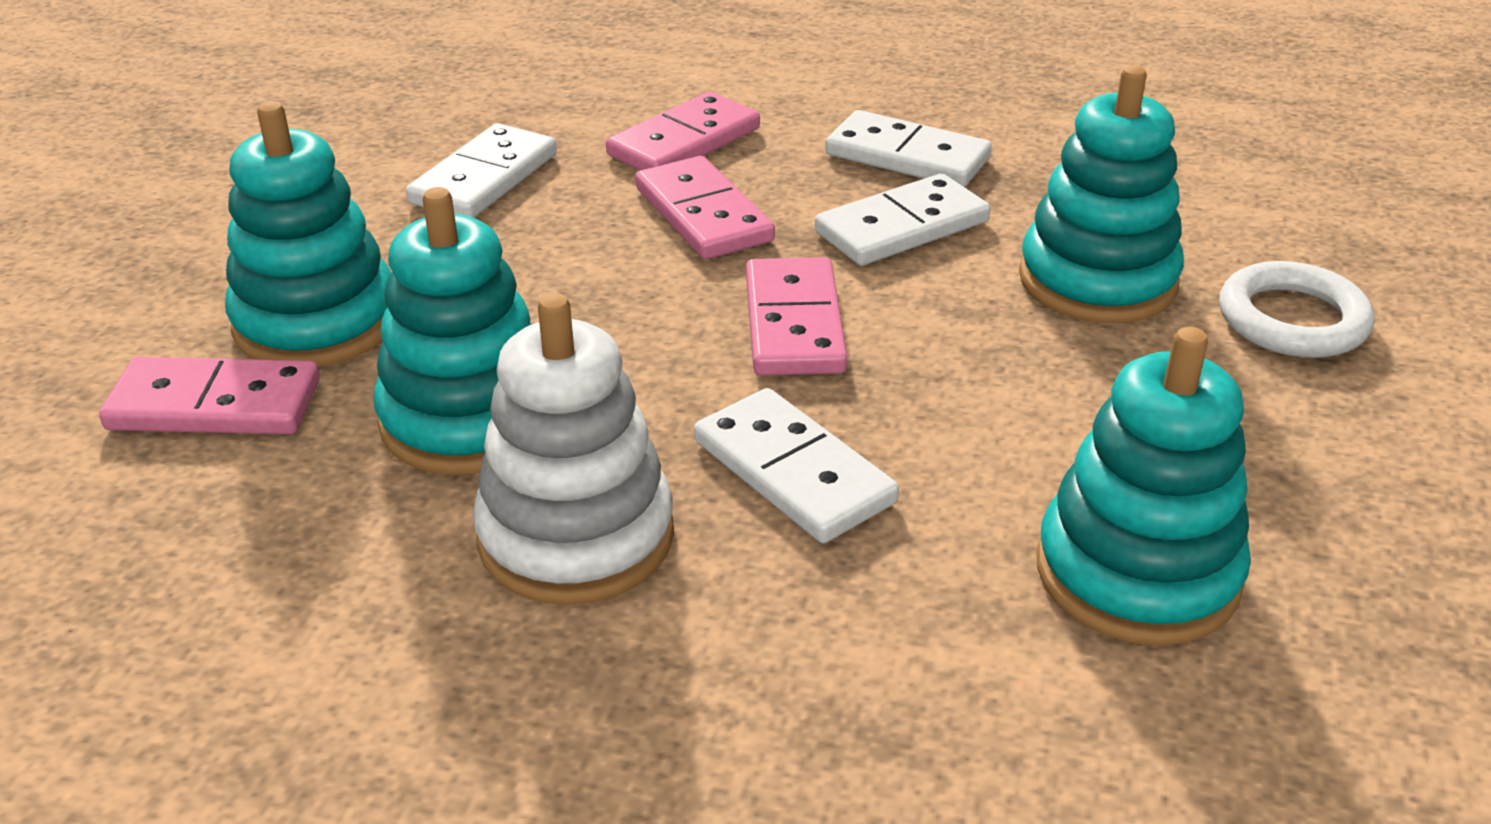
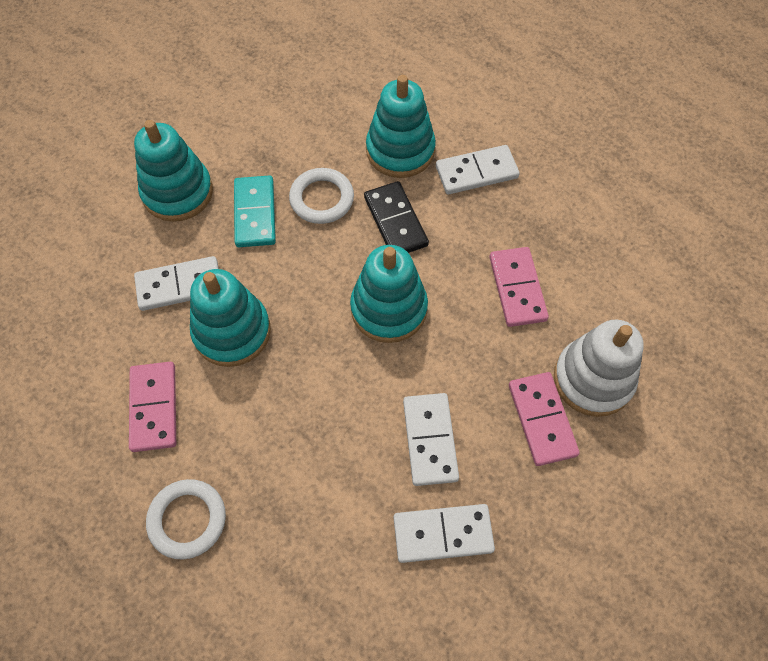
black domino: none = 0 -> [364,181,429,253] = 1
pink domino: [99,357,320,434] [606,92,760,170] [635,156,775,259] [746,257,847,376] = 4 -> [129,362,176,452] [489,247,549,327] [509,372,580,466] = 3
turquoise domino: none = 0 -> [234,175,276,247] = 1
white ring: [1219,261,1375,358] = 1 -> [146,479,226,559] [289,168,354,224] = 2

